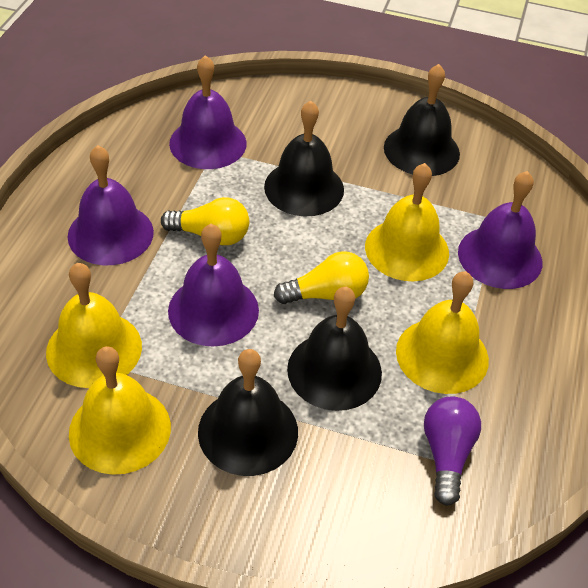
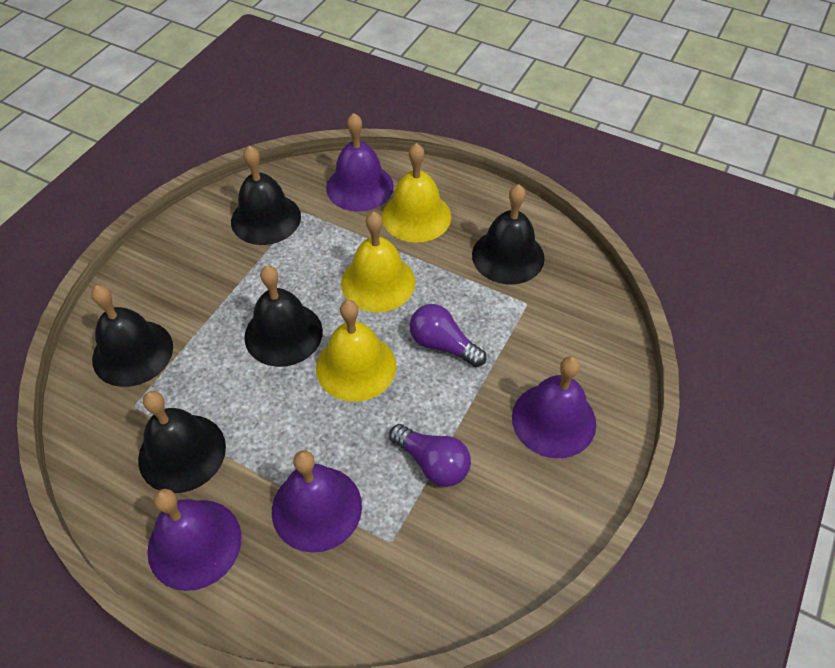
black bell: [198,349,298,476] [264,101,344,216] [287,287,382,411] [384,64,460,176] = 4 -> [91,285,173,387] [138,391,226,493] [231,146,301,245] [244,265,323,367] [472,184,545,285] = 5
purple light bulb: [424,396,481,506] = 1 -> [389,424,471,487] [410,304,486,367] = 2
yellow bell: [46,263,142,388] [69,346,171,475] [365,163,449,281] [396,271,489,394] = 4 -> [316,300,396,402] [341,211,415,312] [382,143,451,243] = 3
yellow light bulb: [161,197,249,245] [274,251,369,304] = 2 -> none = 0

